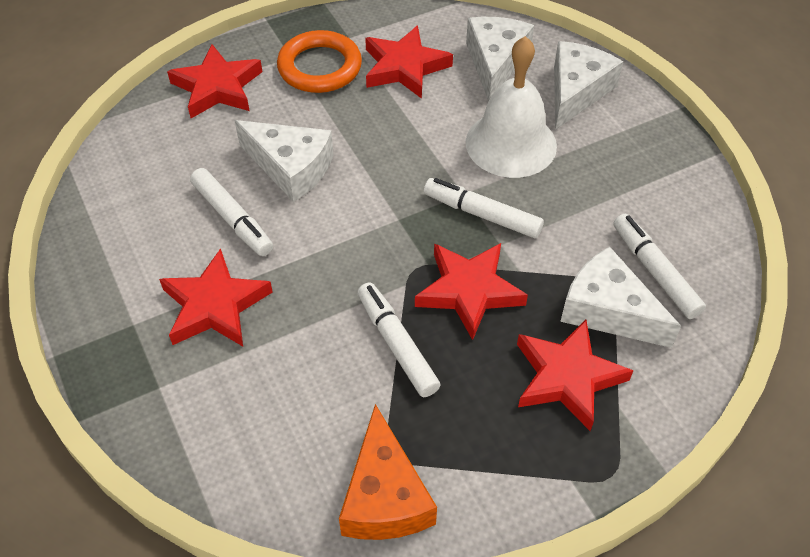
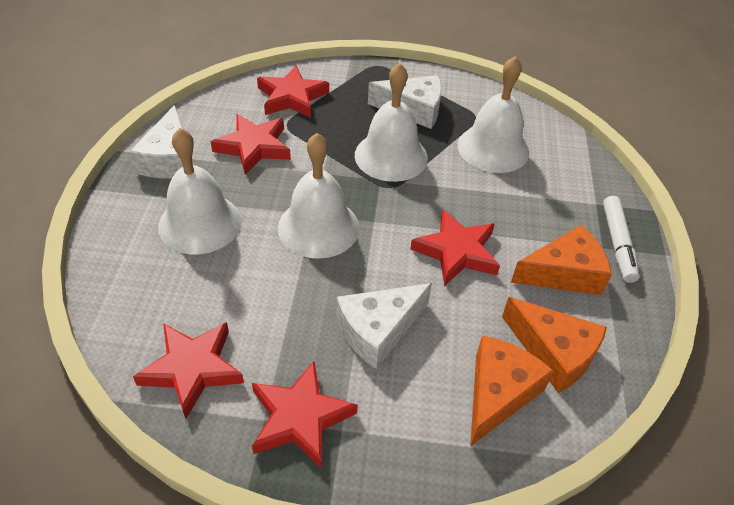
orange cheese: [339,404,437,540] = 1 -> [470,336,554,447] [502,297,607,393] [511,225,612,295] = 3
orange ring: [277,30,362,93] = 1 -> none = 0
white bell: [466,36,557,178] = 1 -> [158,128,242,254] [278,133,359,259] [355,63,428,182] [458,56,529,173] = 4
white cheese: [234,120,334,202] [466,17,534,101] [554,41,623,130] [560,247,681,348] = 4 -> [129,105,194,178] [337,283,432,369] [368,75,442,129] = 3
white marker: [190,168,273,256] [357,282,440,397] [424,178,544,238] [613,214,706,319] = 4 -> [603,196,640,283] = 1

